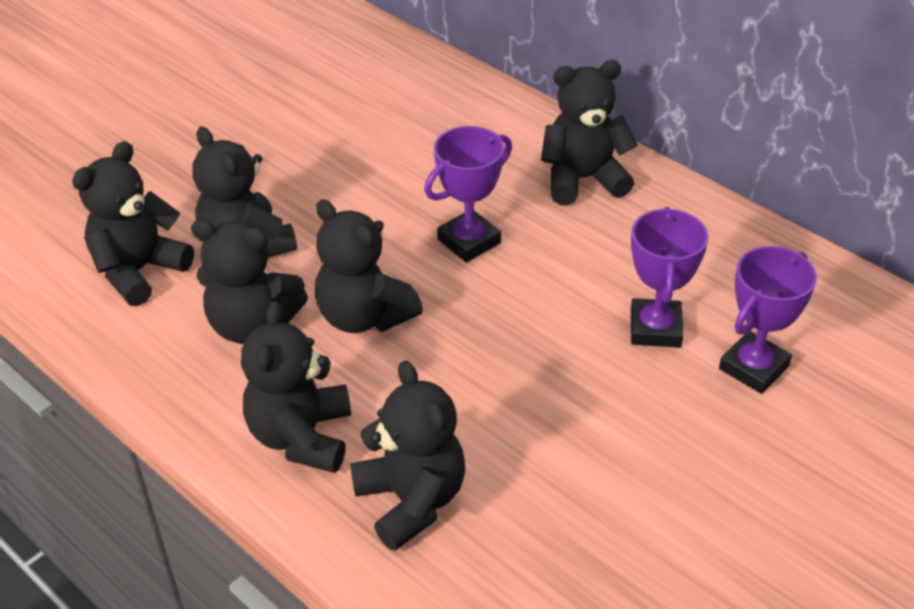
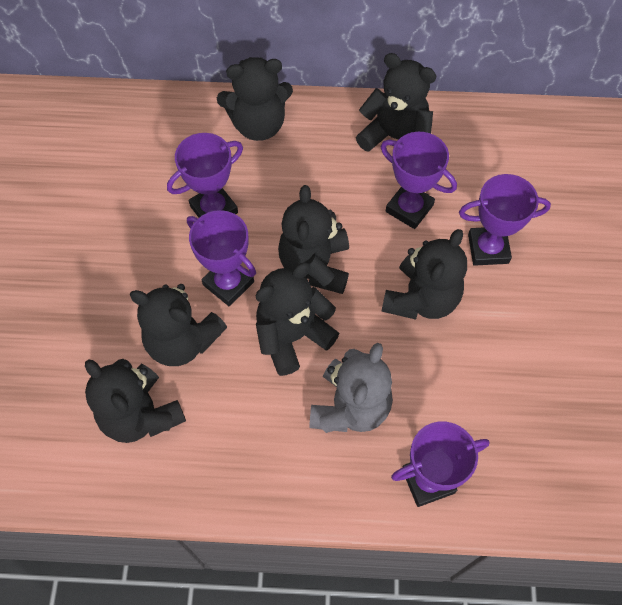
grey teddy bear: none = 0 -> [309,343,393,433] = 1
purple trophy: [424,126,512,263] [631,207,708,347] [719,246,817,394] = 3 -> [167,133,243,217] [187,210,256,306] [381,132,457,229] [391,422,490,507] [459,174,551,266] = 5

